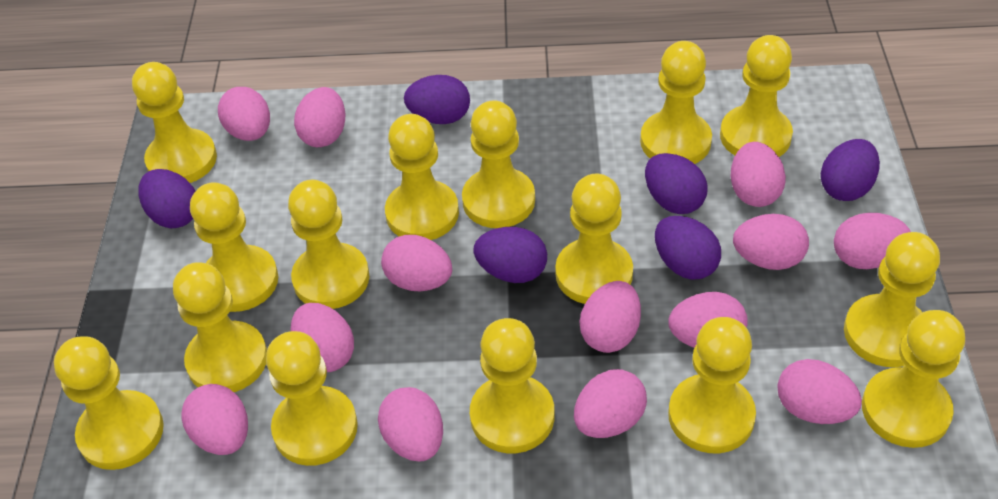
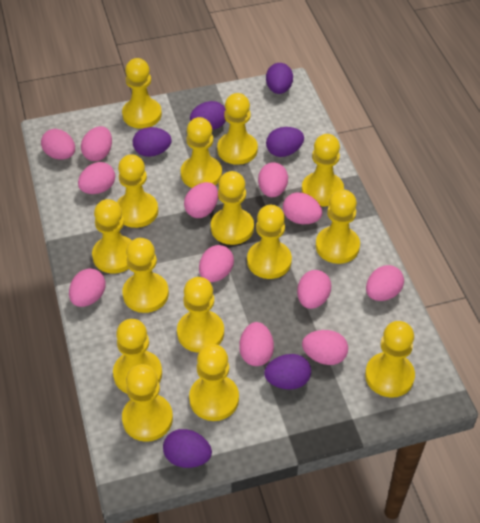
pink egg: [181,384,248,455] [218,87,270,141] [290,303,354,372] [294,87,346,147] [378,387,443,462] [381,235,452,291] [574,369,647,438] [580,281,641,353] [668,292,748,348] [731,142,786,207] [733,214,809,270] [777,359,862,424] [834,213,911,269] = 13 -> [41,129,75,160] [69,269,106,307] [78,162,115,194] [81,126,112,161] [184,182,218,218] [199,245,234,282] [239,322,274,366] [258,162,288,197] [283,192,322,224] [297,270,331,309] [302,330,348,365] [366,265,404,301] = 12

